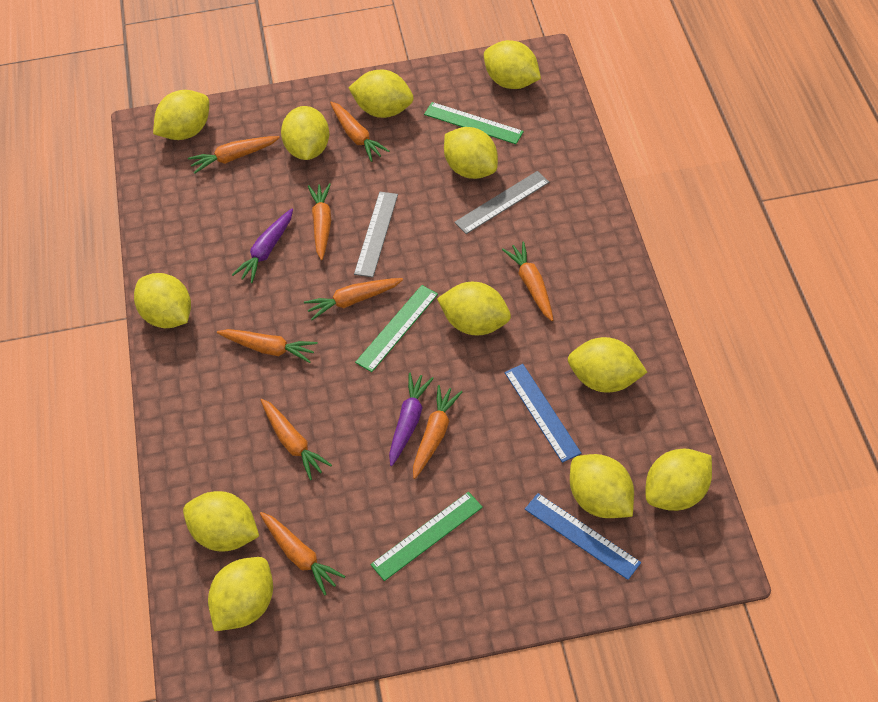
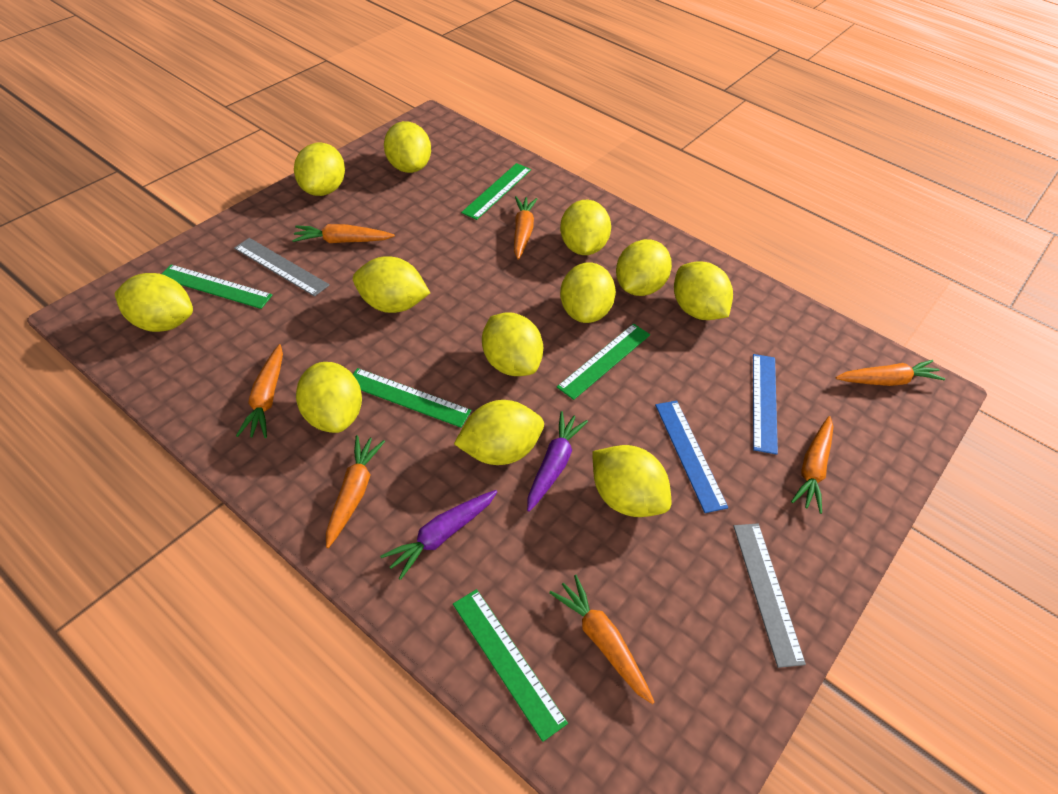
green ruler: [355,285,438,372] [370,492,483,581] [424,102,524,144] = 3 -> [162,264,272,309] [353,368,472,428] [453,589,568,742] [461,163,531,220] [557,324,650,400] = 5
orange carrot: [188,136,280,174] [217,329,317,363] [260,512,345,596] [261,399,332,480] [304,278,403,320] [308,183,331,260] [330,102,390,162] [413,385,462,479] [502,241,553,321] = 9 -> [236,344,283,438] [292,224,395,243] [326,435,385,548] [514,196,537,260] [549,575,655,704] [791,416,833,514] [836,360,945,386] = 7

